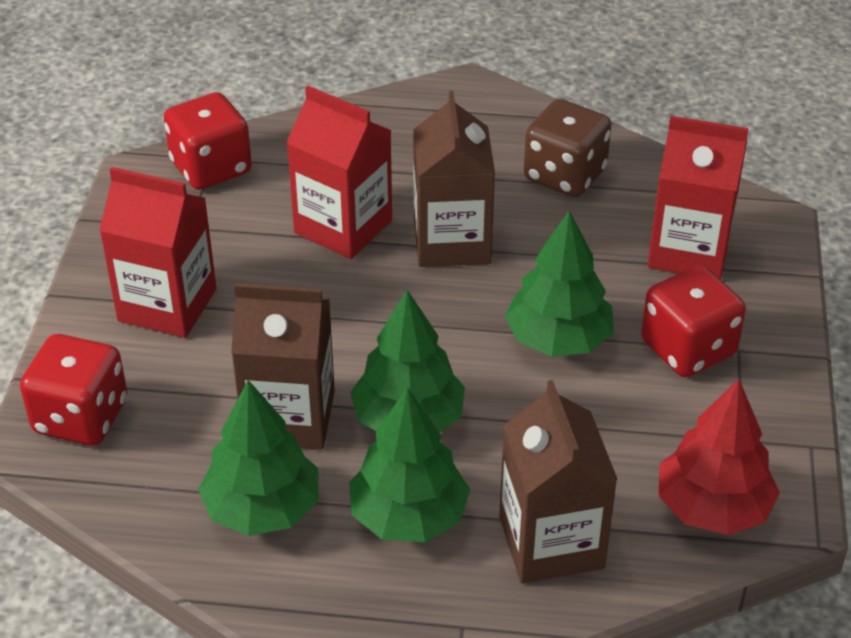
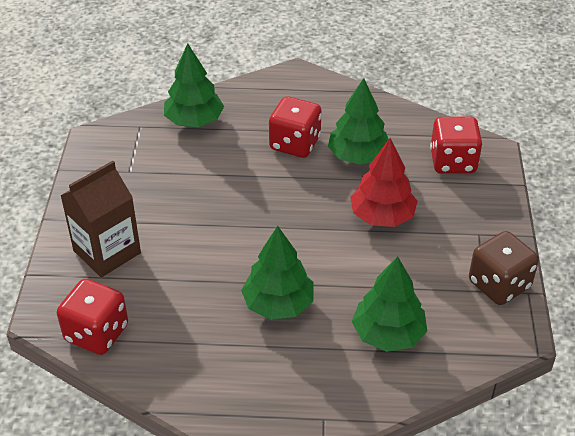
brown carton: [231,283,335,449] [413,91,495,267] [499,380,617,584] = 3 -> [60,161,141,277] = 1
red carton: [99,167,216,338] [286,86,392,259] [648,116,749,280] = 3 -> none = 0

